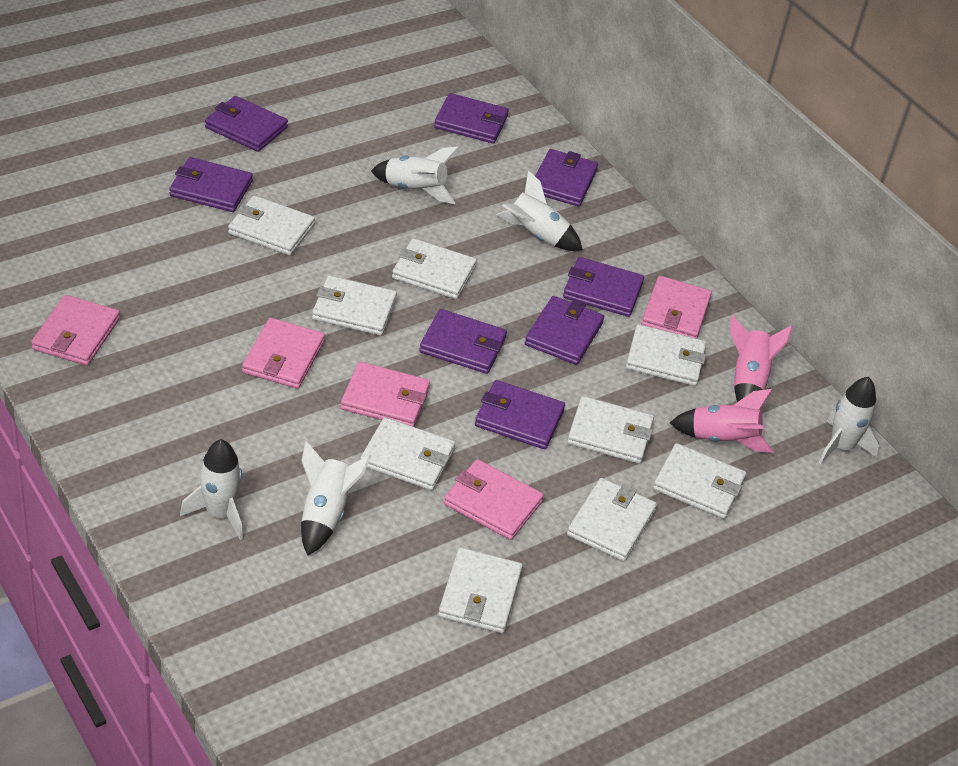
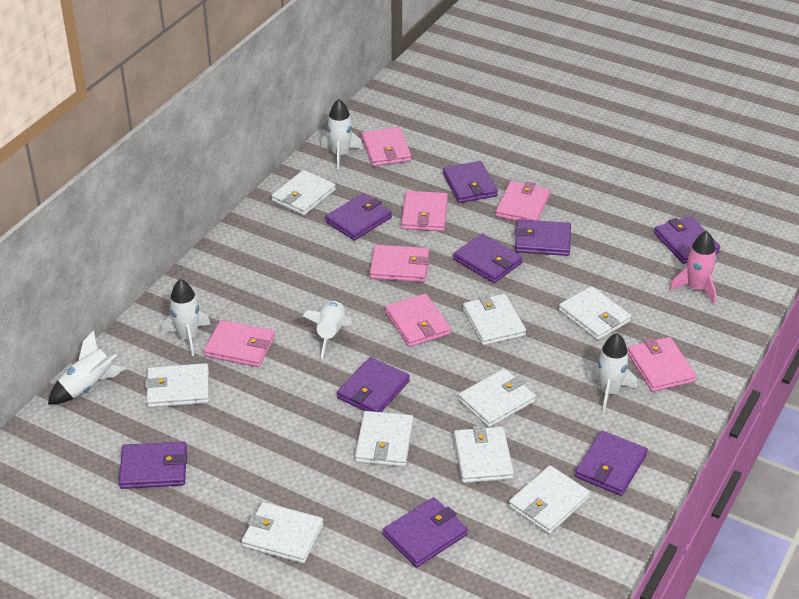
pink rocket: [670,389,774,453] [730,315,793,402] = 2 -> [669,231,717,304] = 1
pink wallet: [31,295,120,365] [242,318,325,389] [341,362,430,427] [444,459,544,540] [641,276,712,339] = 5 -> [204,320,275,367] [362,127,411,166] [370,245,429,282] [385,294,451,347] [401,191,448,231] [496,181,550,221] [628,337,696,392] = 7
purple wallet: [169,157,253,212] [205,96,288,152] [419,309,507,374] [434,93,509,144] [475,380,565,449] [525,296,604,365] [535,149,598,207] [563,257,644,317] = 8 -> [119,441,187,489] [325,194,392,240] [337,357,410,412] [383,497,468,567] [443,161,498,203] [453,234,523,283] [515,219,571,256] [575,431,648,496] [654,216,720,264] = 9

